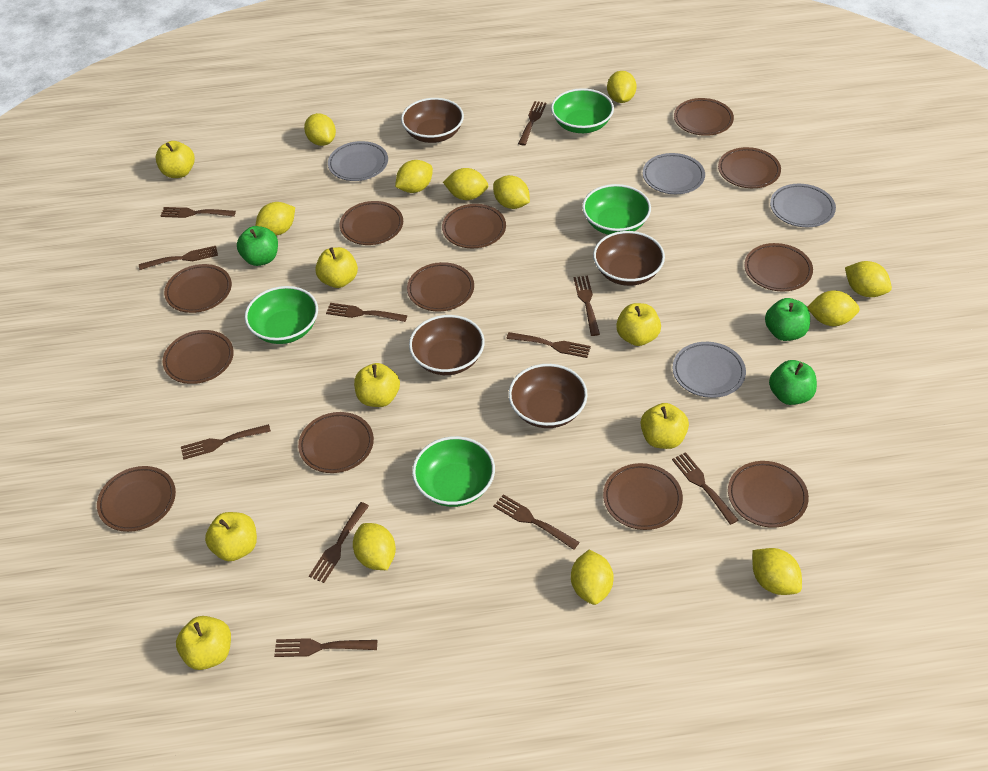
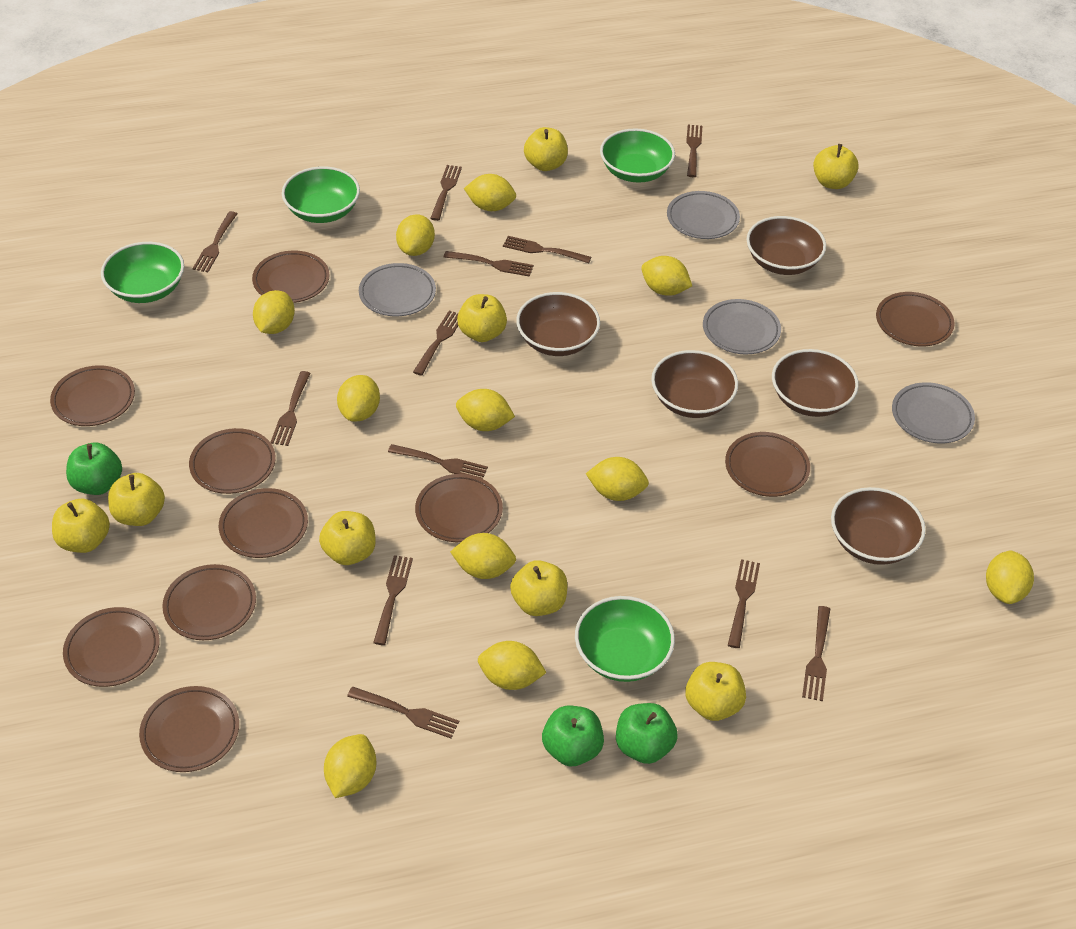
brown bowl: [401,98,464,143] [409,315,485,375] [508,364,588,428] [593,231,665,286] = 4 -> [516,292,600,356] [651,350,738,418] [746,216,826,275] [772,349,859,417] [831,487,926,565] = 5
brown fork: [139,246,218,270] [161,207,236,218] [181,424,271,460] [274,638,377,657] [309,502,369,583] [326,303,407,322] [493,494,580,550] [506,332,591,358] [518,101,546,146] [574,276,600,336] [672,452,738,525] = 11 -> [192,211,238,272] [270,371,311,446] [347,687,459,738] [373,555,413,645] [388,444,488,479] [413,311,458,376] [430,165,462,221] [444,251,534,277] [503,236,591,263] [686,125,702,177] [728,559,760,648] [802,606,830,701] = 12
brown plate: [97,466,176,532] [163,330,234,384] [164,264,232,313] [298,412,374,473] [340,201,403,245] [407,262,474,311] [442,204,506,248] [603,463,683,530] [674,98,734,136] [718,147,781,188] [728,461,809,528] [744,243,813,291] = 12 -> [50,365,135,426] [63,607,160,687] [139,686,239,772] [162,564,256,640] [189,428,276,494] [219,488,308,558] [252,251,330,303] [415,474,503,542] [725,432,810,497] [876,292,955,346] = 10
yellow apple: [156,141,195,178] [176,616,231,670] [205,512,257,561] [315,247,358,288] [354,363,400,407] [616,303,661,346] [641,403,689,449] = 7 -> [52,499,110,553] [108,473,165,526] [319,511,376,565] [457,294,507,342] [510,560,567,616] [524,127,568,171] [685,662,746,721] [813,144,859,189] = 8

